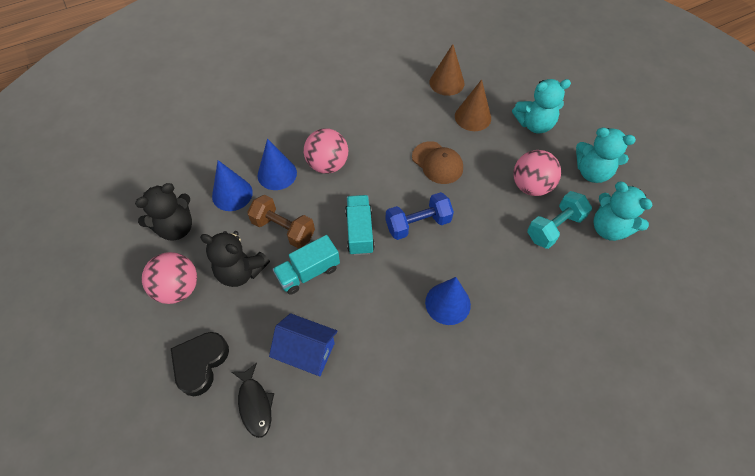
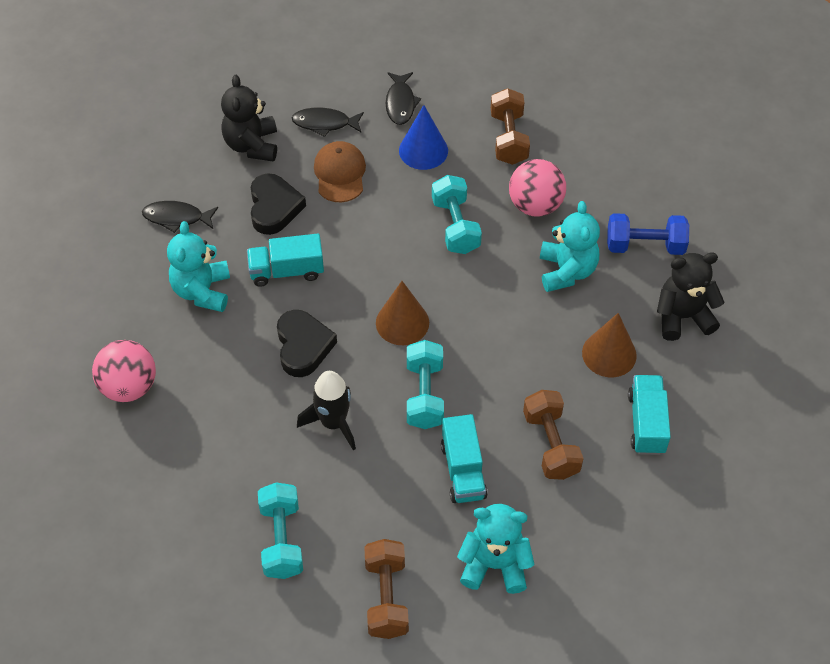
black fish: [232,363,274,438] = 1 -> [142,201,218,233] [292,108,364,137] [386,72,421,125] = 3
black heart: [171,332,229,396] = 1 -> [250,173,306,235] [277,310,337,377] = 2
black rocket: none = 0 -> [297,371,356,450] = 1
blue cone: [212,160,253,211] [258,139,297,190] [425,277,471,325] = 3 -> [399,105,448,170] = 1
blue house: [269,313,338,376] = 1 -> none = 0
brown dumbbell: [247,195,315,248] = 1 -> [364,539,409,639] [491,88,530,165] [523,390,584,480] = 3
pink ball: [142,252,197,304] [304,128,348,174] [513,150,561,196] = 3 -> [92,340,156,402] [509,159,566,217] = 2
turquoise dumbbell: [527,191,592,249] = 1 -> [258,482,303,579] [407,340,444,429] [432,175,482,254] = 3
turquoise truck: [273,235,340,295] [345,195,375,255] = 2 -> [247,234,324,287] [441,414,488,503] [628,375,671,455] = 3

